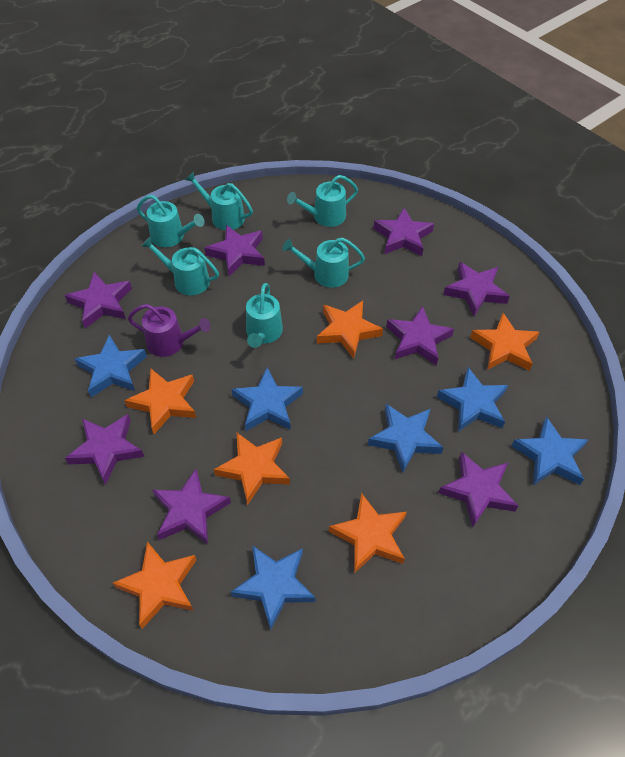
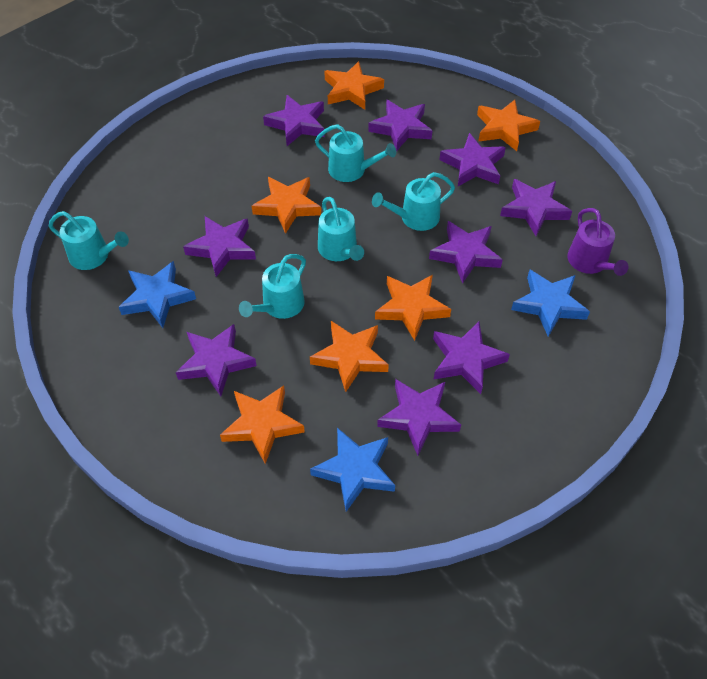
blue star: [75,335,147,397] [231,545,316,630] [232,367,303,431] [368,404,444,472] [437,367,508,432] [512,416,588,485] = 6 -> [119,261,196,328] [310,428,395,512] [511,270,590,336] = 3
purple star: [65,272,132,328] [65,414,144,485] [152,469,231,544] [204,225,265,276] [373,208,434,256] [386,306,454,366] [438,452,518,527] [443,262,510,316] = 8 -> [176,324,257,397] [183,216,256,277] [263,95,324,146] [368,100,432,152] [377,379,461,456] [429,221,503,284] [433,322,510,394] [439,133,506,186] [500,179,572,236] = 9
turquoise watering can: [137,195,204,247] [141,237,219,295] [185,171,253,230] [246,283,283,348] [283,237,365,288] [287,175,358,227] = 6 -> [49,211,129,270] [239,254,306,319] [315,124,396,182] [318,197,364,261] [372,172,455,231] = 5

